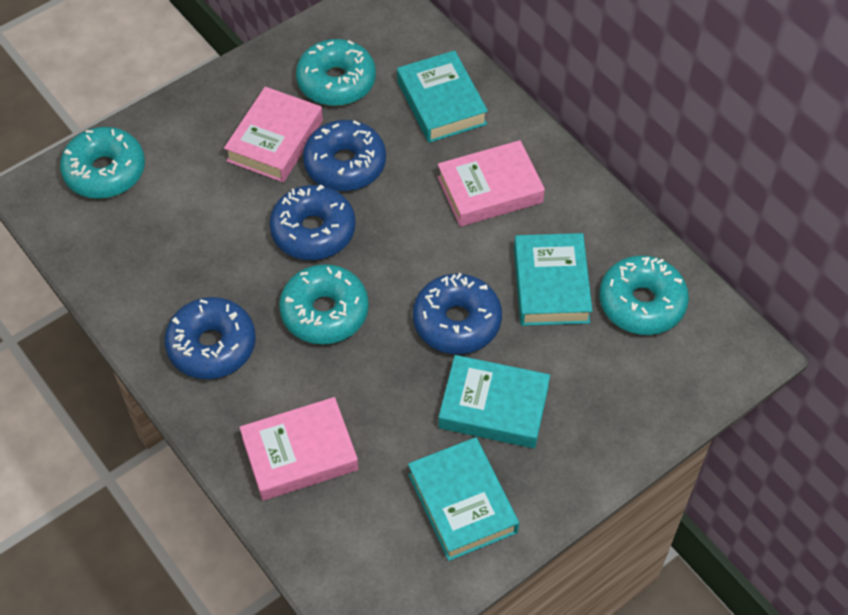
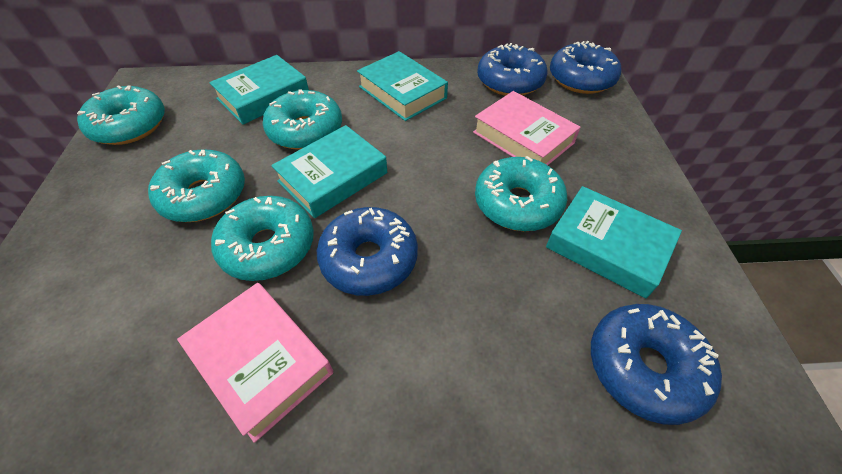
pink book: [224,87,323,182] [239,397,359,501] [437,140,545,227] = 3 -> [177,283,333,443] [473,91,581,165] = 2
turquoise donut: [60,127,145,199] [279,264,369,345] [296,39,376,106] [599,255,689,335] = 4 -> [77,85,165,145] [148,149,245,222] [211,196,314,281] [262,90,342,150] [475,156,567,231] = 5

